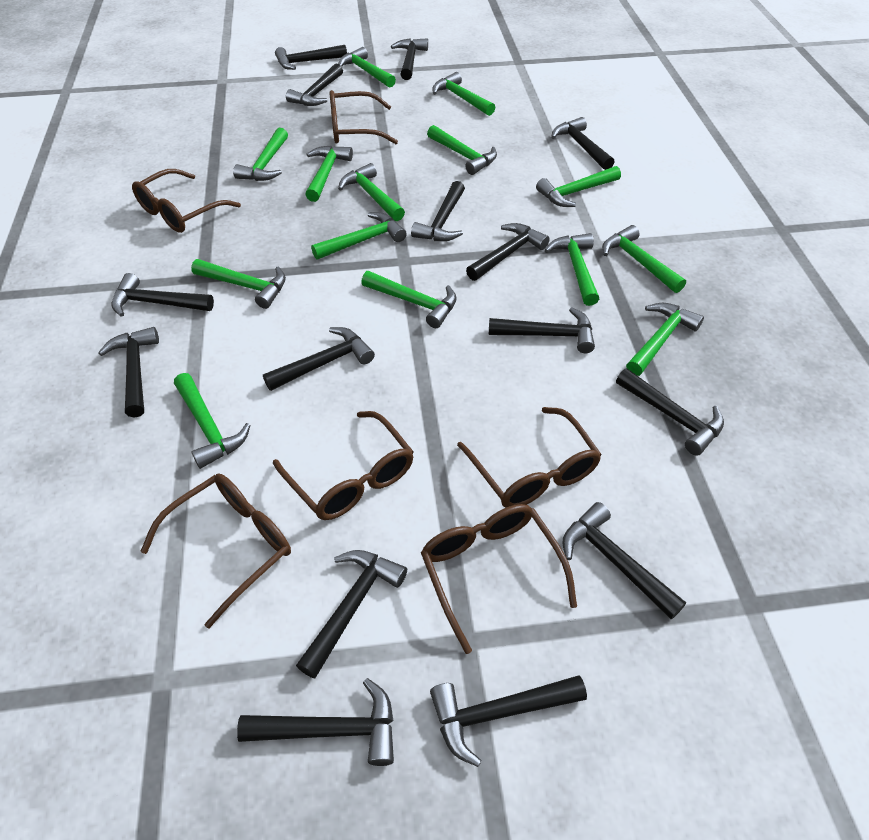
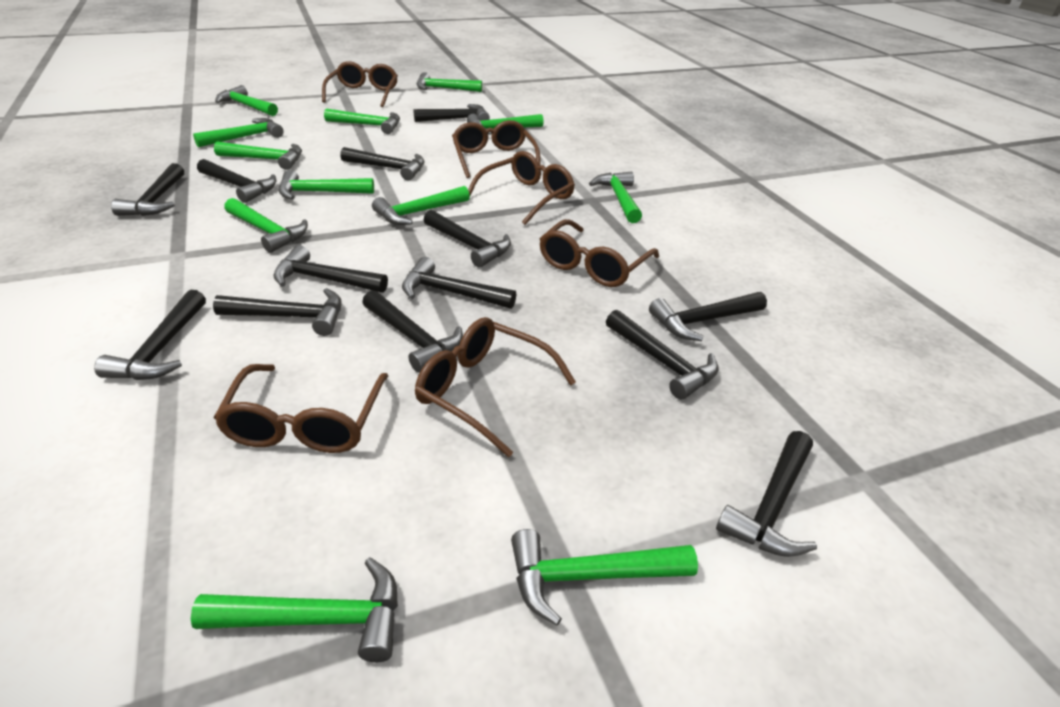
black hammer: [98,327,159,418] [111,273,214,317] [237,678,394,766] [263,327,375,391] [275,45,347,70] [286,64,343,106] [296,550,407,678] [391,38,428,80] [411,181,465,241] [430,675,587,767] [466,223,550,281] [489,308,595,353] [551,117,615,170] [562,502,686,619] [616,368,724,456] = 15 -> [94,290,206,380] [111,163,184,216] [197,159,276,203] [213,288,342,336] [273,245,388,293] [340,147,425,180] [362,290,463,373] [402,257,516,309] [414,104,490,122] [424,210,511,268] [606,310,718,400] [649,292,767,341] [716,431,817,557] = 13
green hammer: [174,373,250,469] [191,259,286,309] [233,128,288,181] [305,146,353,202] [311,212,407,260] [338,47,396,88] [338,163,405,221] [361,271,457,328] [427,125,497,175] [432,72,495,116] [536,166,621,207] [545,233,599,306] [602,225,686,293] [626,303,704,376] = 14 -> [191,557,398,663] [193,118,284,147] [214,142,302,170] [215,85,278,116] [224,198,308,253] [279,170,374,200] [324,108,400,134] [372,186,470,225] [417,72,482,92] [467,114,544,135] [511,529,698,626] [589,172,642,223] = 12

